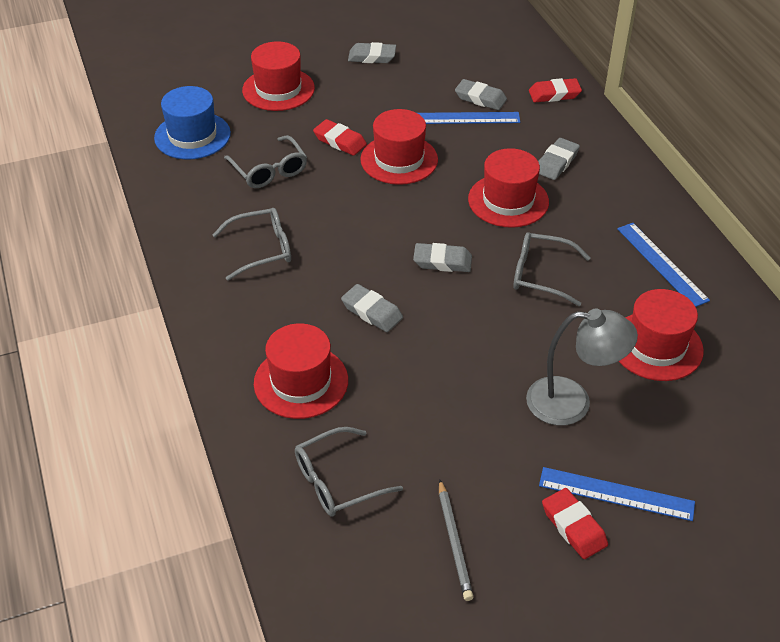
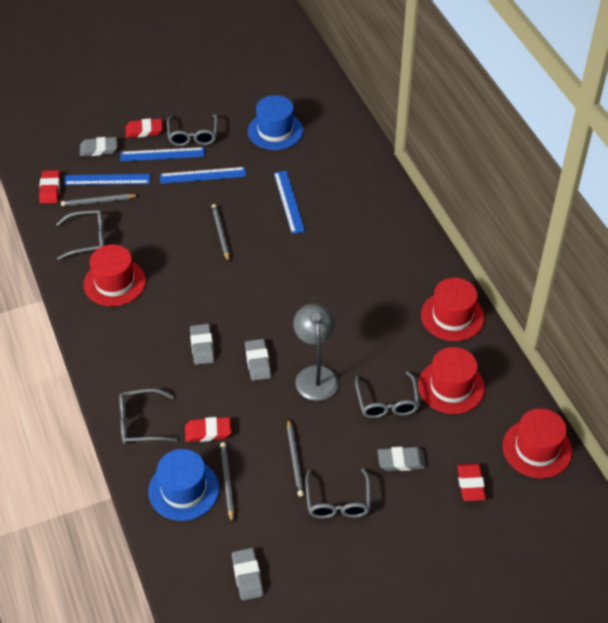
blue hat: [154,86,231,159] = 1 -> [148,449,219,521] [248,95,303,150] = 2
blue ruler: [418,112,520,124] [539,467,695,521] [617,223,710,307] = 3 -> [64,174,150,185] [120,147,205,161] [160,167,246,184] [274,171,305,234] = 4
grey glasses: [213,208,291,281] [224,135,307,188] [295,427,403,517] [513,232,590,306] = 4 -> [56,210,105,260] [119,389,177,444] [167,114,218,146] [305,468,370,518] [355,371,420,418] = 5
grey pencil: [439,480,473,601] = 1 -> [61,194,139,206] [212,204,229,262] [220,442,234,523] [287,418,304,497] = 4
red eraser: [313,119,367,156] [529,78,582,102] [542,488,608,559] = 3 -> [39,170,60,204] [125,118,163,138] [185,417,231,442] [457,463,486,501] = 4
red hat: [242,41,315,111] [254,323,348,419] [360,109,438,185] [468,148,549,228] [619,289,704,381] = 5 -> [84,244,146,306] [418,347,485,414] [421,278,485,341] [503,408,572,478] = 4

